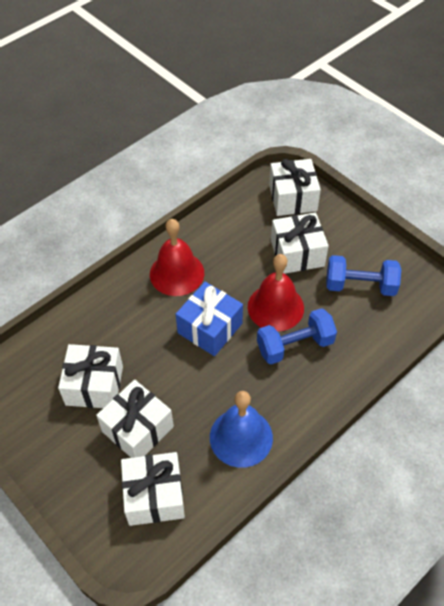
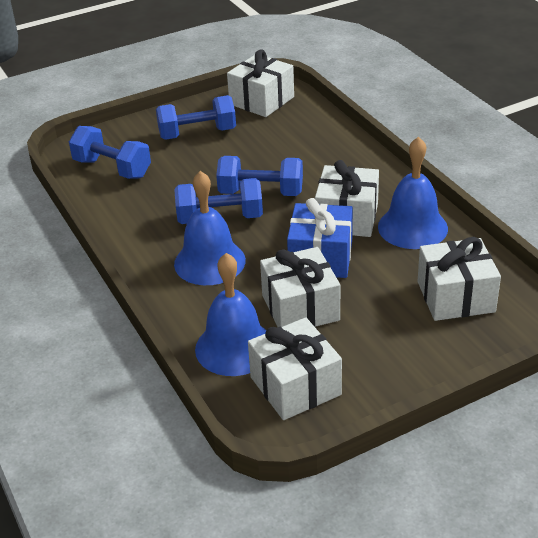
blue bell: [210,391,273,468] = 1 -> [174,171,246,285] [195,253,266,376] [378,136,448,249] = 3
blue dumbbell: [257,308,337,364] [326,255,401,296] = 2 -> [69,126,151,179] [156,95,236,140] [174,178,263,224] [216,156,303,196] = 4
red bell: [150,219,204,296] [248,254,304,331] = 2 -> none = 0

